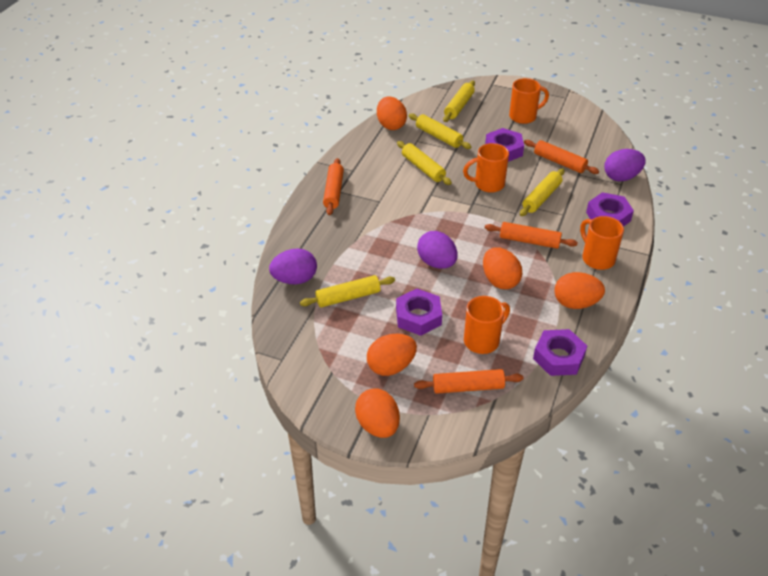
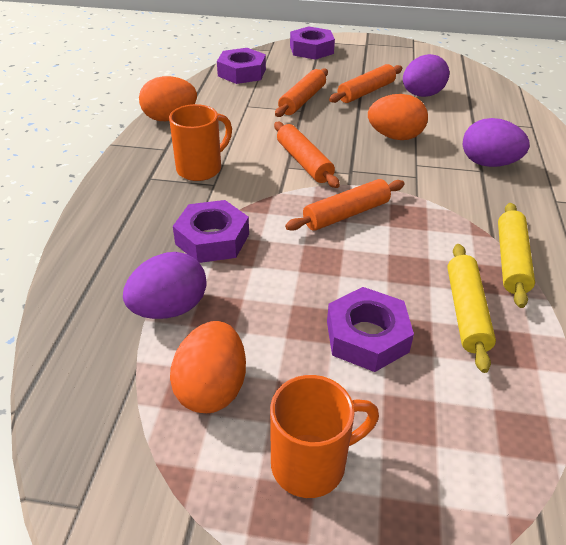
orange egg: [355,388,400,438] [367,334,417,376] [377,96,407,130] [483,247,522,289] [554,272,605,309] = 5 -> [139,76,197,121] [170,321,246,413] [368,94,428,140] = 3
orange mug: [463,143,509,193] [464,296,510,354] [509,78,549,124] [580,216,624,270] = 4 -> [169,104,232,181] [270,375,379,498] = 2
yellow rolling pin: [300,275,395,308] [397,141,452,185] [409,113,471,149] [443,81,475,122] [520,168,565,216] = 5 -> [447,244,496,373] [498,203,535,308] = 2

